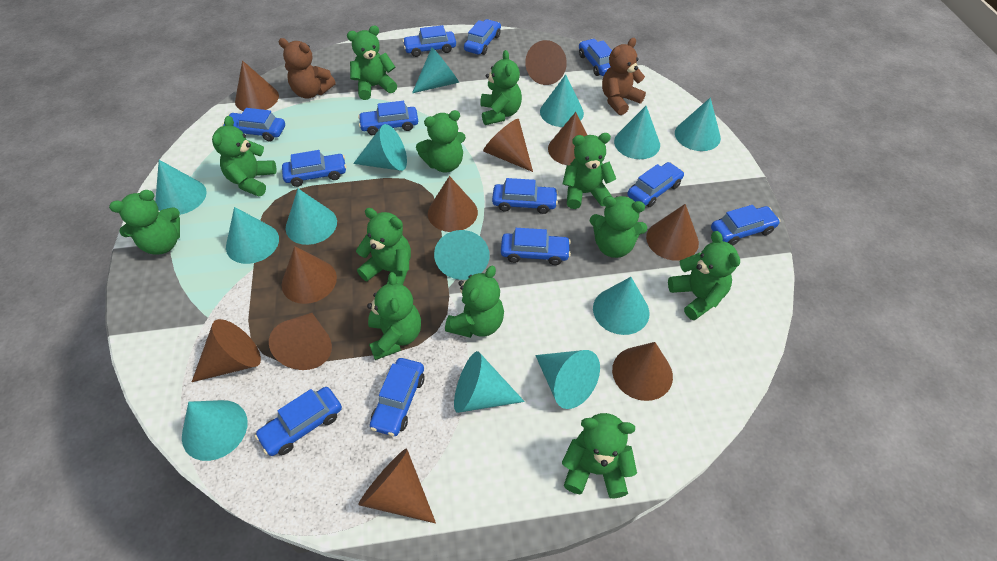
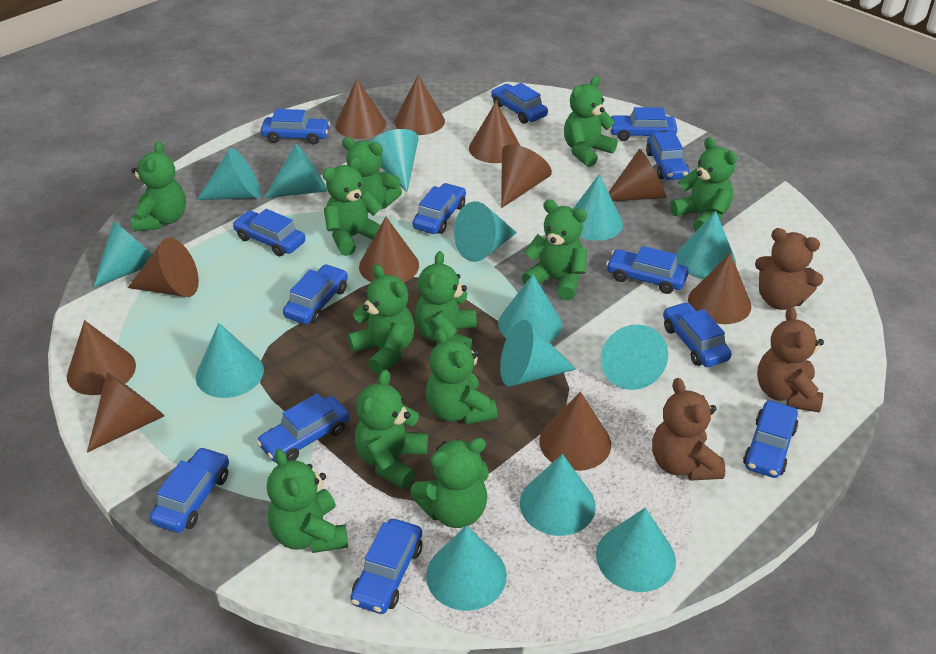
blue car: [222,108,285,141] [255,387,342,456] [282,150,346,187] [358,101,418,135] [370,358,425,436] [403,25,456,57] [464,19,501,55] [492,178,558,214] [501,228,571,265] [579,39,612,76] [627,162,684,207] [711,205,780,246] = 12 -> [150,447,229,533] [232,209,305,256] [257,393,350,462] [261,109,330,144] [283,264,348,324] [351,519,422,614] [413,183,466,234] [491,83,548,124] [606,246,689,294] [610,107,677,141] [646,131,689,180] [663,302,732,367] [743,400,798,478] = 13
brown teddy bear: [278,38,336,99] [602,38,646,115] = 2 -> [652,378,725,481] [755,228,823,310] [757,306,824,412] = 3
turquoise cone: [155,160,207,215] [182,400,248,461] [226,207,279,264] [286,189,337,245] [353,124,407,171] [412,47,459,93] [434,230,490,280] [454,351,525,413] [535,350,600,409] [540,74,584,127] [593,277,649,335] [614,106,660,159] [675,98,721,151] = 13 -> [93,220,152,288] [196,323,264,398] [197,148,261,200] [264,144,327,199] [370,129,419,192] [426,525,507,611] [454,201,517,262] [498,274,562,342] [500,320,576,386] [520,454,596,536] [573,174,623,241] [596,508,676,592] [601,324,668,390] [676,211,736,279] = 14

